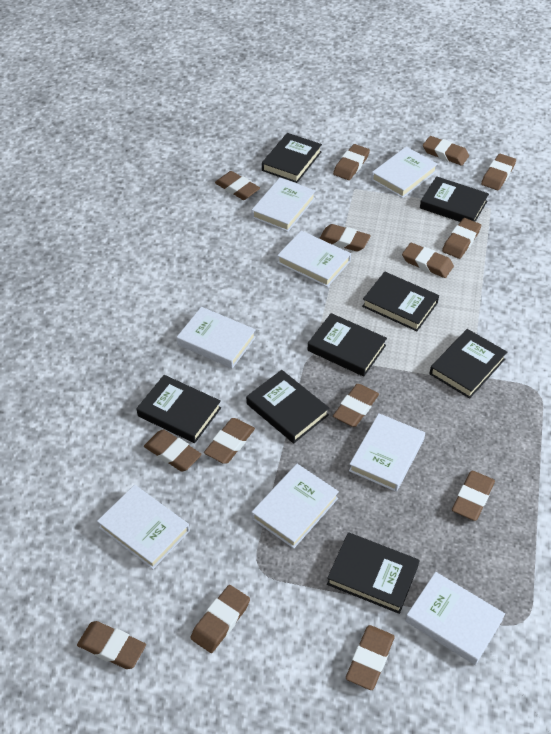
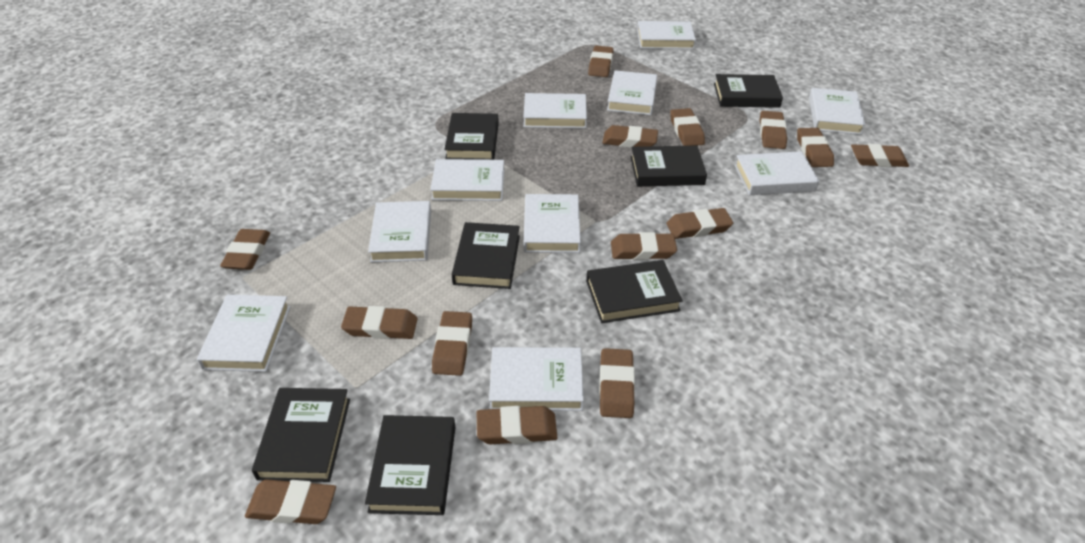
black book: [136,375,221,443] [246,370,329,443] [262,133,322,183] [308,313,387,376] [327,532,420,614] [362,272,439,331] [420,176,489,222] [430,329,507,399] = 8 -> [252,388,350,482] [365,415,455,515] [444,113,499,160] [452,222,520,289] [586,260,683,323] [631,146,707,186] [714,74,783,108] = 7
white book: [97,485,190,569] [177,307,256,368] [251,177,315,232] [251,464,339,549] [277,230,351,287] [349,413,425,492] [371,147,438,198] [405,572,505,665] = 8 -> [197,295,290,372] [368,201,431,262] [430,159,504,201] [489,347,584,411] [523,93,587,128] [524,194,581,253] [607,70,657,115] [637,21,696,49] [734,151,819,195] [809,88,865,135] = 10

